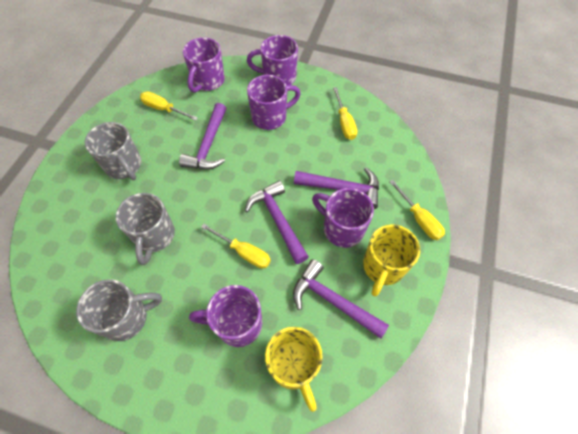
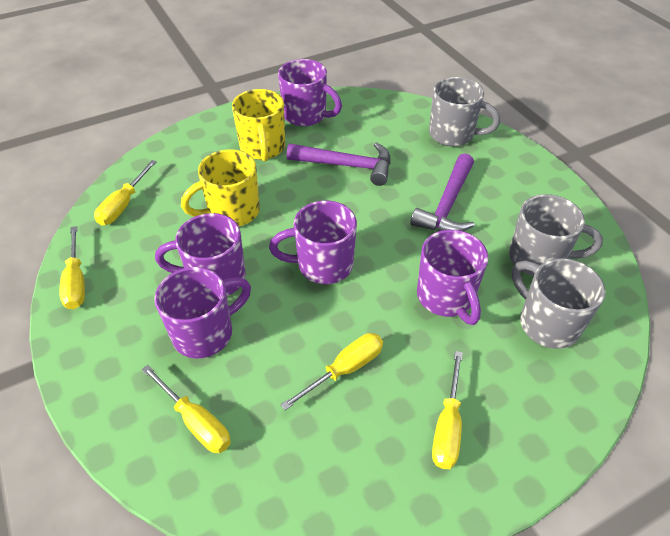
purple hammer: [179,103,226,169] [245,180,309,264] [293,259,389,339] [294,167,379,209] = 4 -> [287,142,391,186] [410,153,475,232] = 2
yellow screwdriver: [140,91,198,121] [201,224,271,269] [333,87,357,140] [389,180,445,240] = 4 -> [59,226,85,309] [94,160,157,226] [141,365,231,453] [280,333,383,410] [432,351,463,469] = 5

